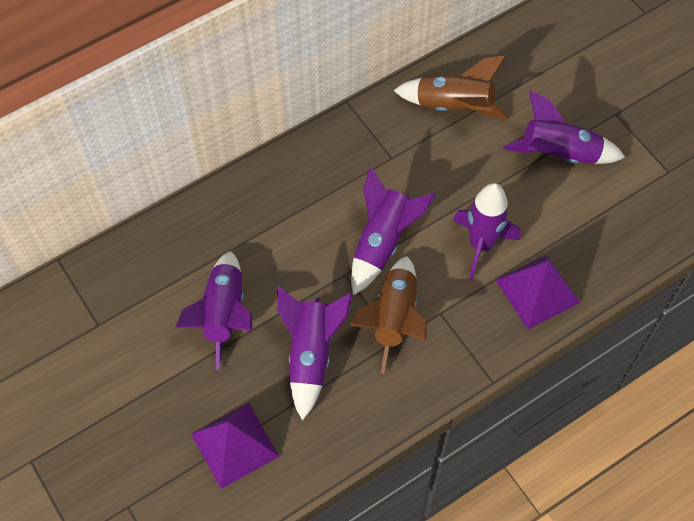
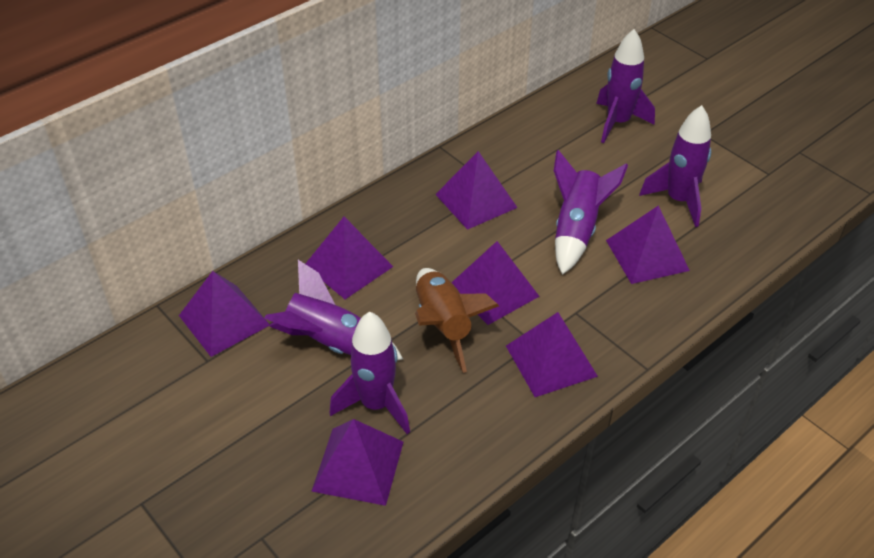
brown rocket: [350,256,427,373] [393,56,509,119] = 2 -> [415,268,499,373] = 1
purple pyramid: [191,403,279,489] [496,255,580,329] = 2 -> [179,271,270,357] [305,217,393,299] [311,419,404,506] [435,151,518,230] [451,241,540,325] [506,312,598,397] [606,205,690,284] = 7

